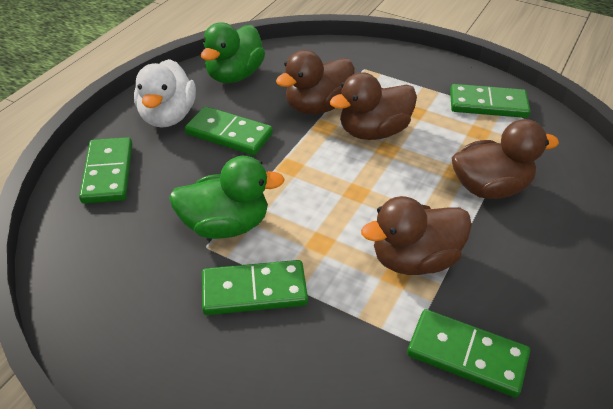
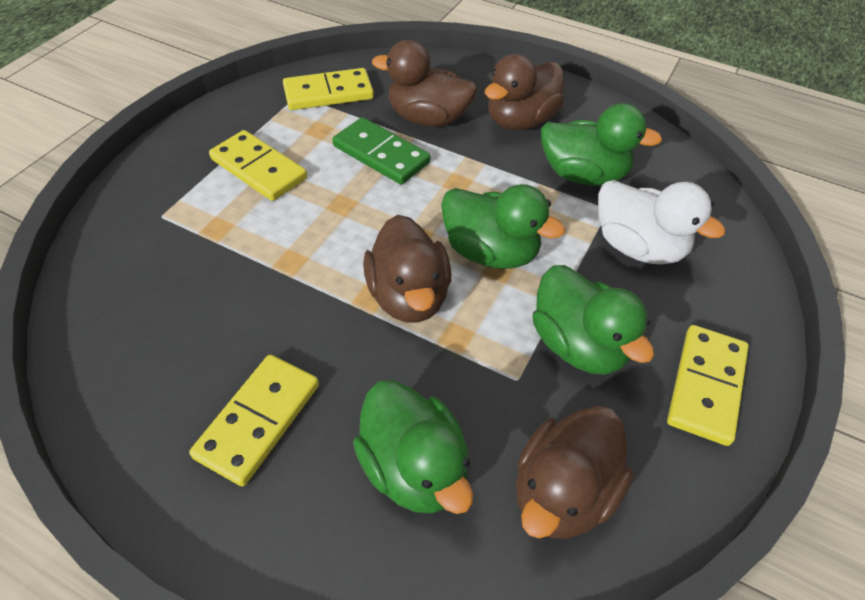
green domino: [79,137,132,204] [185,106,273,155] [202,260,308,315] [407,309,530,398] [450,84,530,118] = 5 -> [332,117,430,185] = 1
green duck: [169,156,285,239] [201,22,265,83] = 2 -> [353,380,473,514] [441,184,565,269] [532,265,654,375] [541,103,662,186] = 4
yellow domino: none = 0 -> [189,355,319,487] [209,130,307,201] [283,68,374,110] [667,325,749,446] = 4

